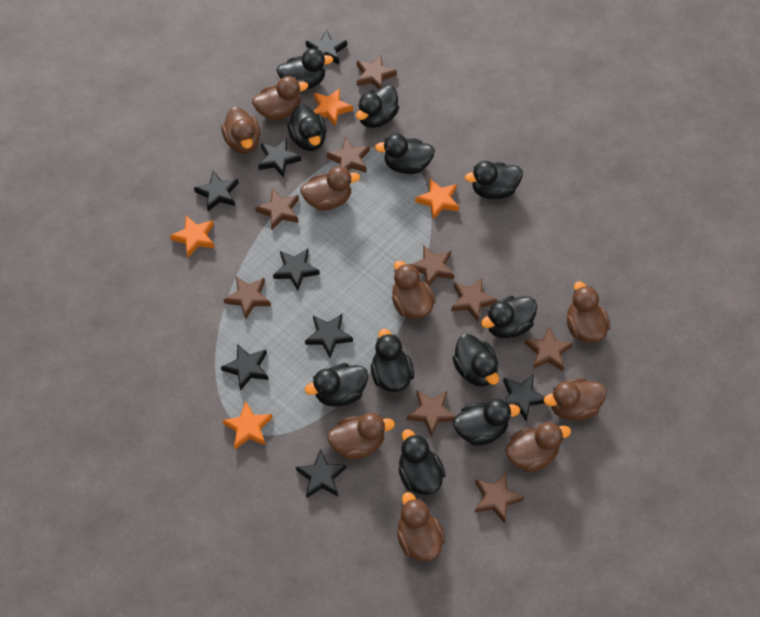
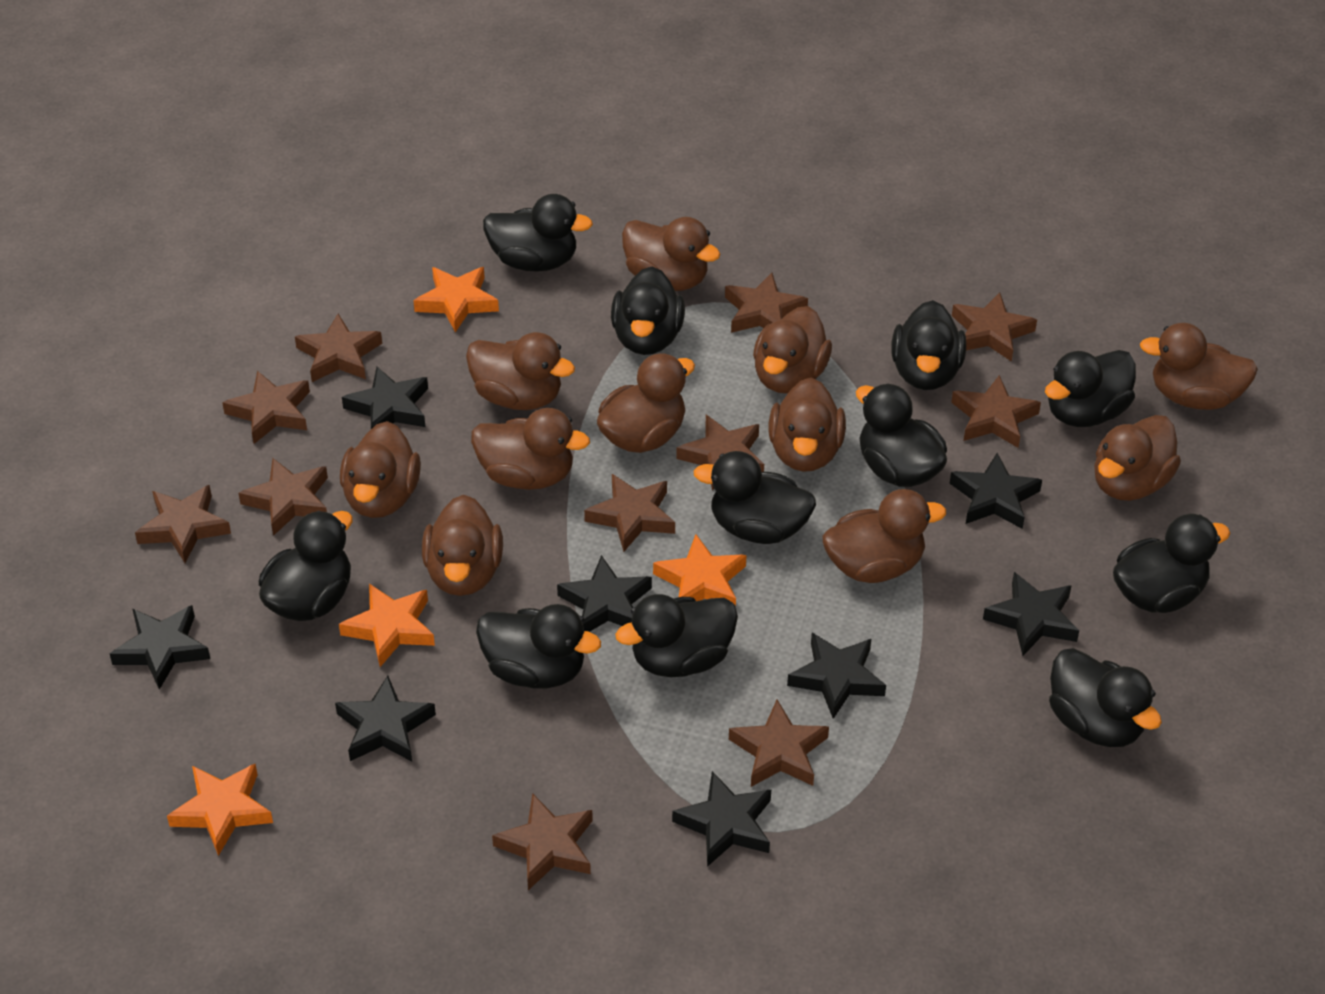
brown duck: [222,107,260,154] [252,76,308,120] [300,166,360,210] [327,413,395,459] [392,260,436,319] [397,492,445,561] [505,422,571,472] [544,378,607,421] [567,281,610,343] = 9 -> [340,421,421,518] [422,495,503,596] [466,332,575,410] [471,408,590,490] [597,353,695,453] [622,217,720,291] [753,306,832,394] [769,378,846,472] [822,489,946,583] [1094,415,1181,501] [1140,323,1258,410] = 11
brown star: [223,277,271,319] [255,189,299,230] [327,137,370,173] [357,55,397,89] [407,390,456,437] [412,245,454,286] [451,278,498,322] [474,472,524,524] [524,326,573,371] = 9 -> [135,485,231,563] [222,371,310,444] [239,458,328,536] [295,314,382,382] [492,793,593,890] [584,474,675,552] [676,415,764,490] [725,273,808,333] [729,700,829,787] [951,375,1041,448] [952,293,1037,362] = 11

